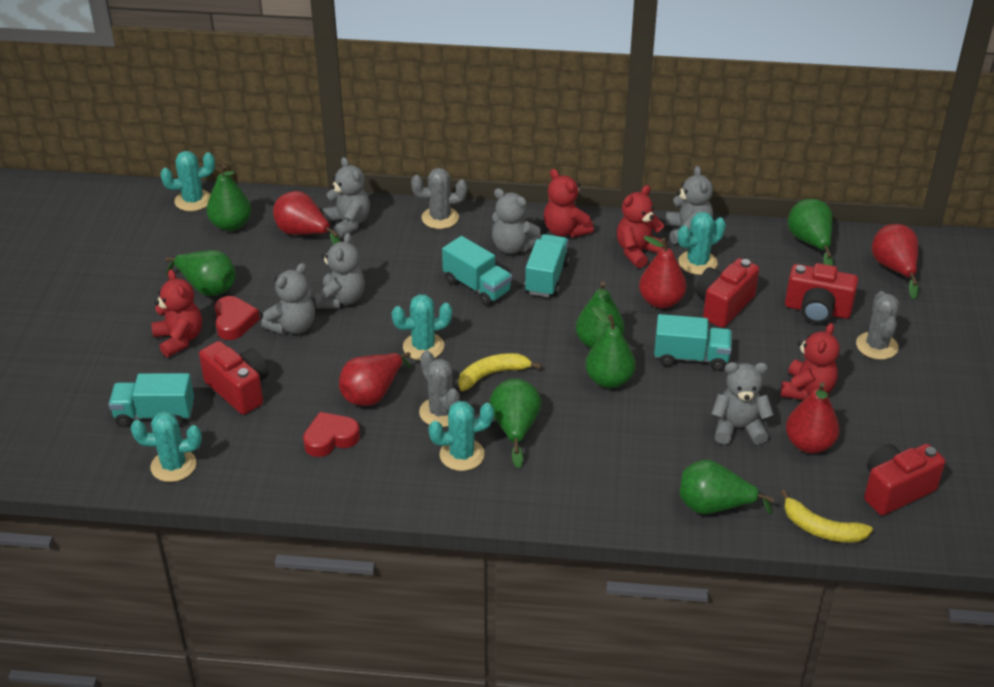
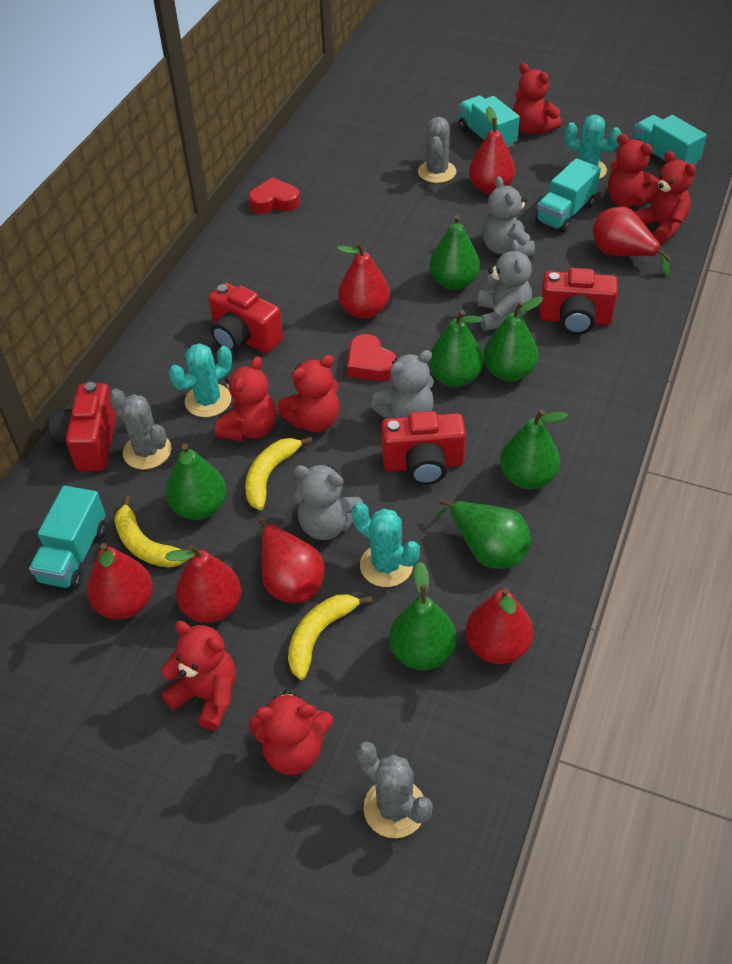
grey teddy bear: [261,263,315,335] [315,233,365,309] [322,157,370,238] [492,188,541,254] [665,166,713,244] [711,362,774,445] = 6 -> [294,464,363,540] [371,350,434,419] [478,240,532,331] [482,176,535,256] = 4
red pear: [273,191,341,245] [339,352,411,406] [639,236,687,309] [786,382,839,454] [872,224,919,300] = 5 -> [87,543,153,619] [165,544,241,623] [257,518,325,603] [337,242,390,319] [466,587,533,664] [469,106,515,194] [593,206,671,275] = 7
red teddy bear: [151,269,202,357] [544,169,594,238] [617,185,667,268] [781,323,840,400] = 4 -> [161,621,236,730] [215,356,276,441] [249,690,333,775] [278,355,339,432] [513,63,561,134] [608,134,659,207] [634,151,696,243] = 7
turquoise cactus: [131,411,202,482] [160,151,215,211] [391,294,452,360] [428,401,494,471] [678,212,726,275] = 5 -> [169,343,232,417] [352,502,420,587] [565,115,621,179] = 3
yellow banana: [458,353,542,391] [780,489,873,543] = 2 -> [114,495,187,568] [245,437,313,510] [288,594,372,680] = 3

